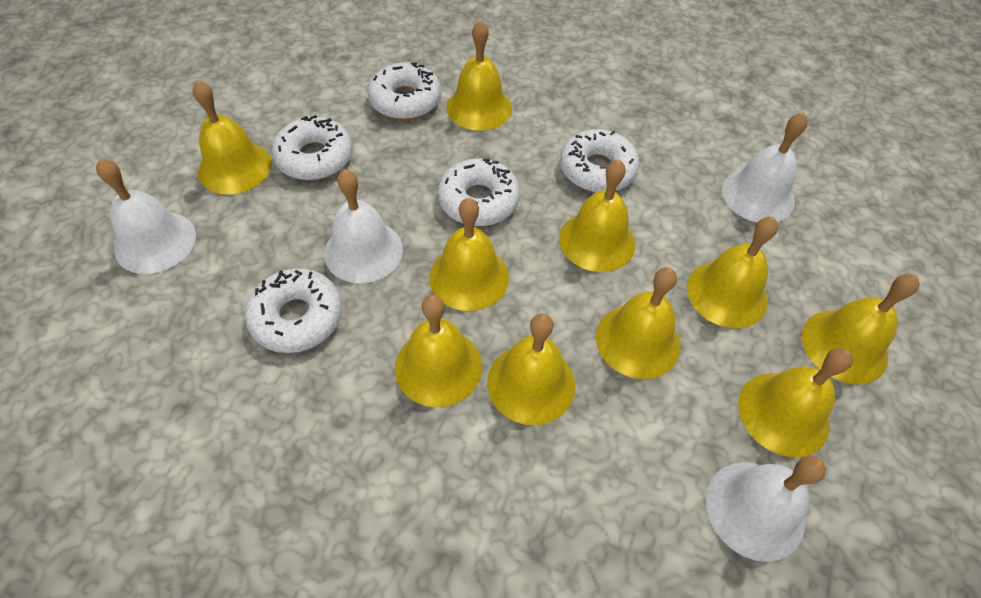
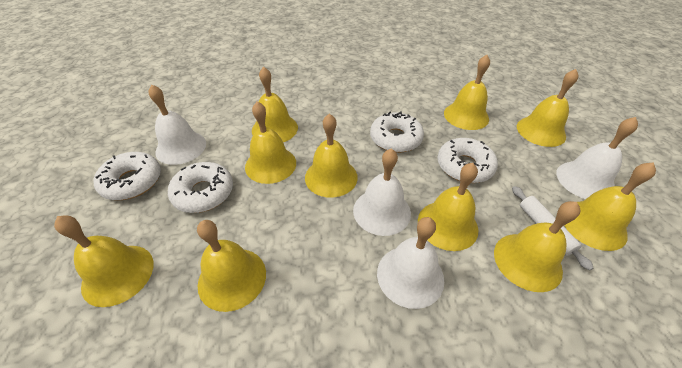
white donut: [245,268,342,353] [272,115,353,180] [368,62,442,120] [438,158,520,226] [560,129,639,192] = 5 -> [94,152,161,200] [168,162,233,213] [370,111,424,153] [437,138,498,183] = 4
white rolling pin: none = 0 -> [512,186,593,271] = 1

